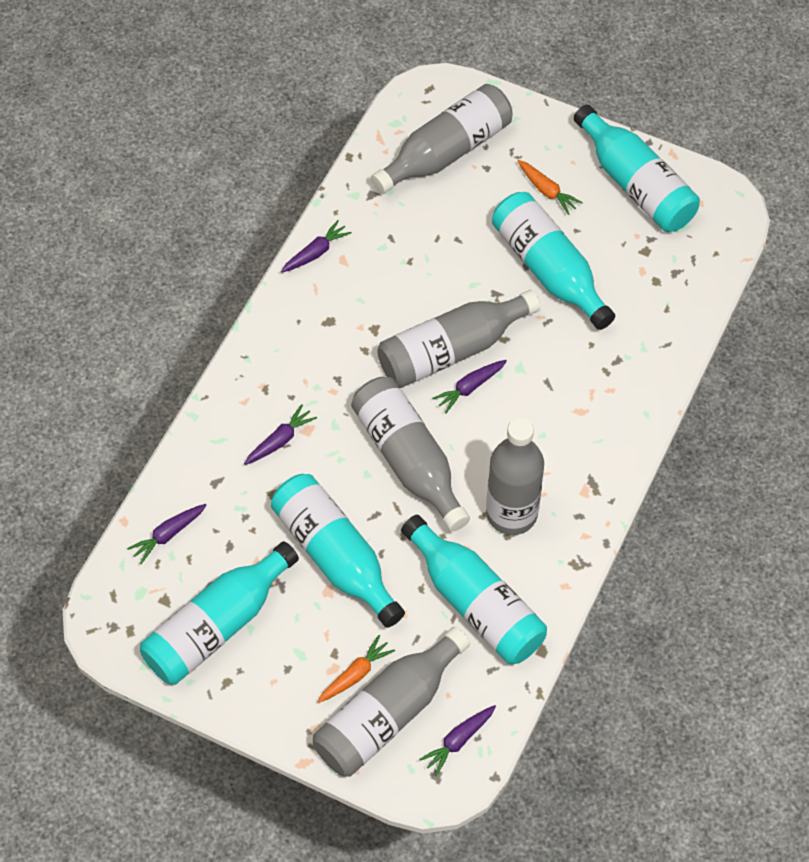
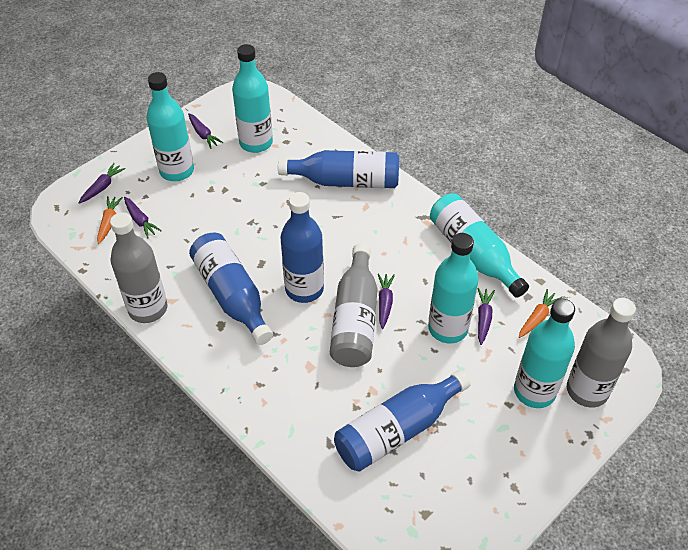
blue bottle: none = 0 -> [189,233,273,345] [278,150,399,188] [281,192,324,303] [334,370,471,472] = 4
grey bottle: [313,627,470,777] [351,377,470,532] [371,84,513,194] [377,290,540,388] [486,418,544,535] = 5 -> [110,212,168,323] [330,244,377,367] [567,298,636,408] = 3

